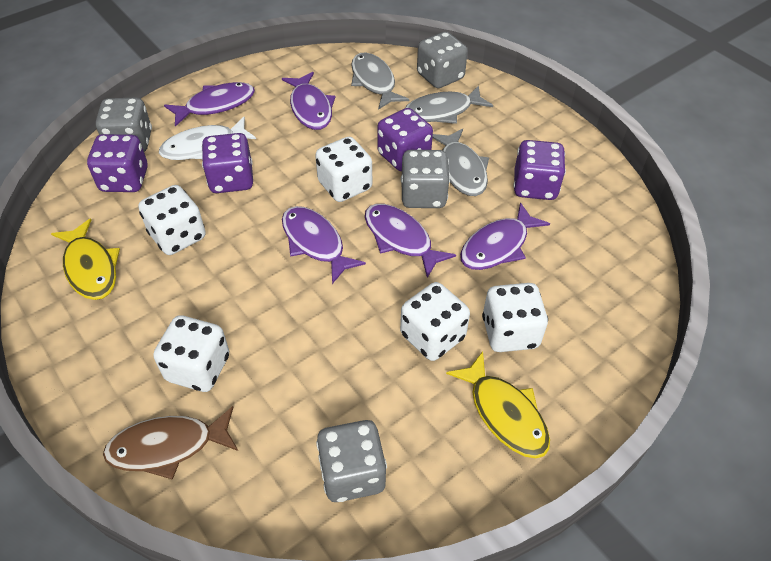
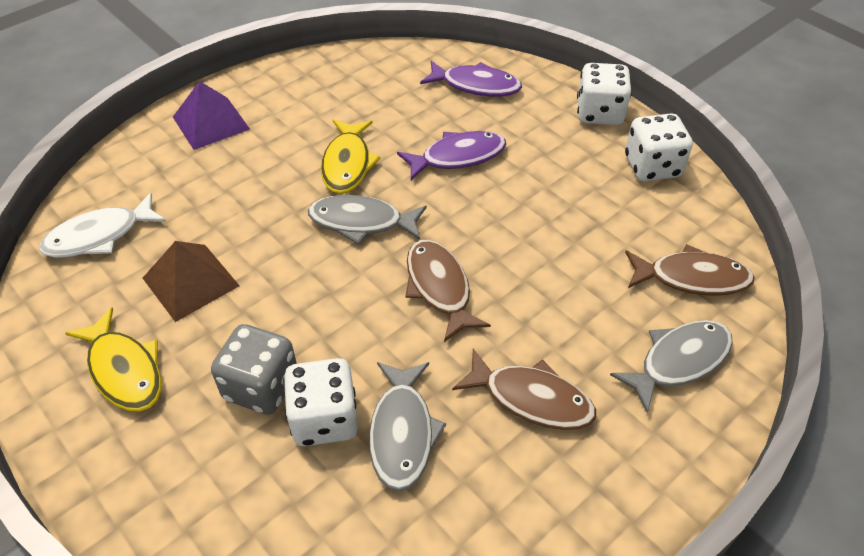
brown fish: [103,406,238,480] = 1 -> [405,240,491,342] [452,349,596,430] [625,244,755,296] = 3
brown pyramid: none = 0 -> [143,241,240,322] = 1
grey dice: [96,98,152,152] [316,420,387,502] [401,150,450,208] [417,32,468,88] = 4 -> [211,324,297,415] = 1
purple dice: [87,134,148,192] [202,133,253,193] [377,108,433,171] [513,140,566,200] = 4 -> none = 0
purple fish: [164,82,255,127] [282,72,336,130] [282,206,366,284] [365,204,456,278] [460,202,550,270] = 5 -> [397,131,506,180] [420,61,522,97] = 2
purple pyramid: none = 0 -> [173,81,250,150] = 1
white dice: [138,185,206,255] [153,315,229,392] [315,137,372,202] [400,282,470,361] [482,283,548,352] = 5 -> [283,358,358,446] [577,63,632,125] [625,113,693,181] = 3

